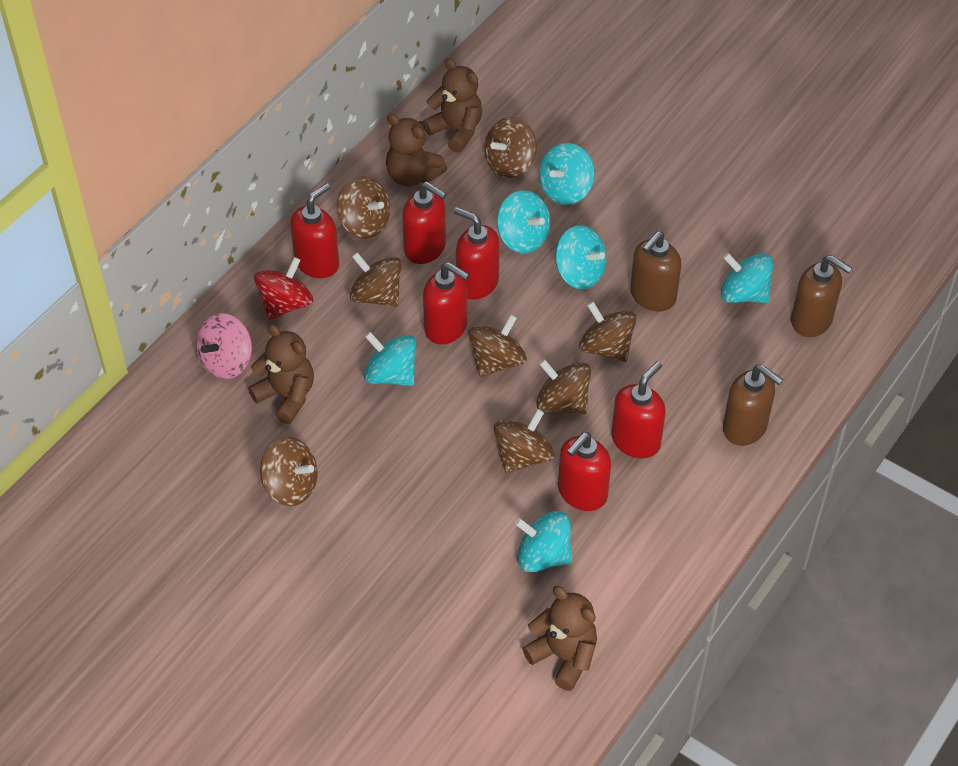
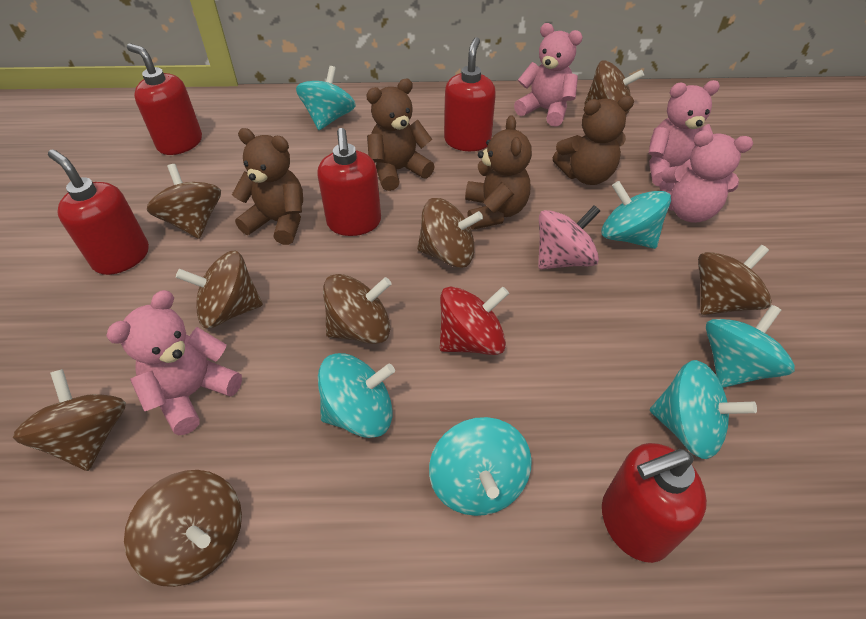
brown soap dispenser: [630,231,681,311] [723,365,783,446] [791,255,852,337] = 3 -> none = 0
pink teddy bear: none = 0 -> [106,290,242,435] [514,23,583,127] [649,80,720,186] [659,130,753,223] = 4
red soap dispenser: [290,183,339,278] [402,182,447,264] [423,262,470,345] [454,207,500,300] [558,432,611,511] [611,361,666,458] = 6 -> [48,149,149,275] [127,43,202,155] [317,128,381,236] [444,37,496,151] [602,443,707,563] = 5

